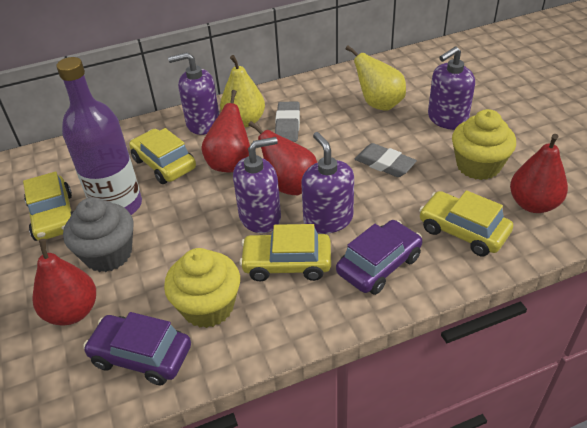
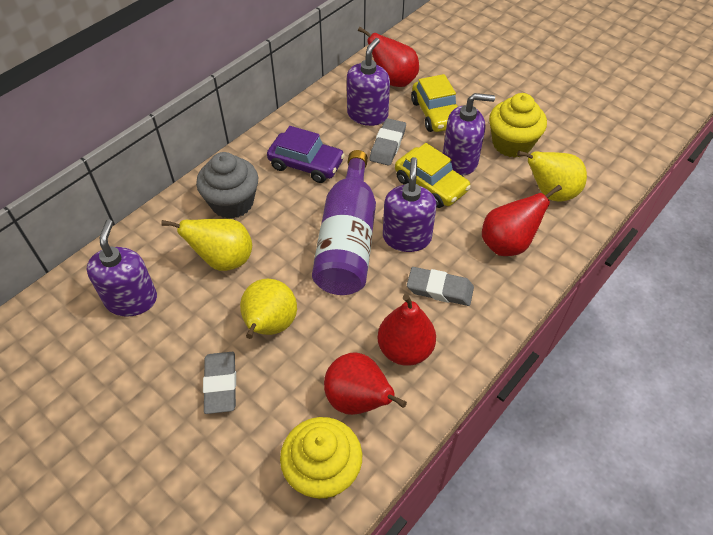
grey eraser: [275,102,300,142] [355,143,417,177] = 2 -> [203,352,236,414] [370,118,406,166] [407,267,474,306] = 3
purple car: [83,312,191,386] [336,220,422,295] = 2 -> [267,126,345,183] = 1
yellow car: [23,172,73,241] [129,128,196,184] [239,224,331,281] [419,190,513,256] = 4 -> [395,143,471,208] [411,74,458,132] = 2
yellow pear: [220,55,265,127] [346,45,406,111] = 2 -> [161,219,252,271] [240,279,297,339] [517,151,587,202] = 3

